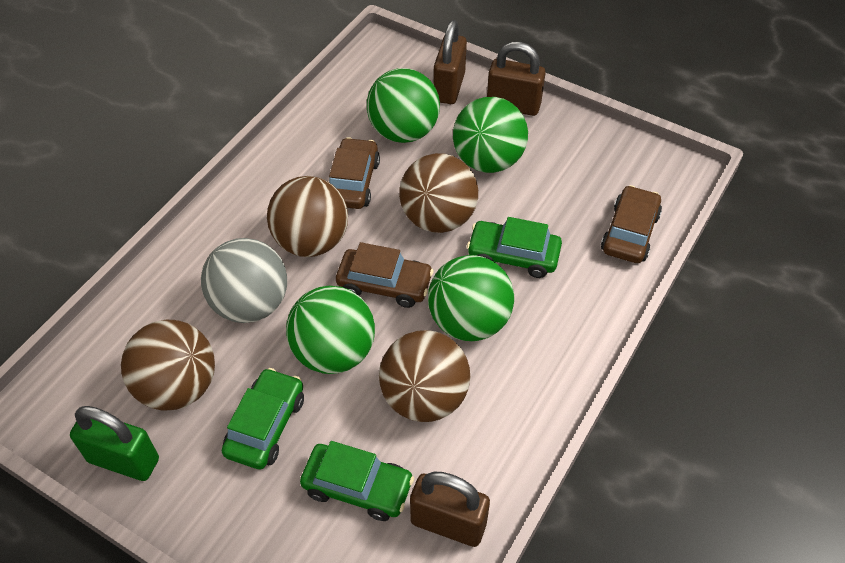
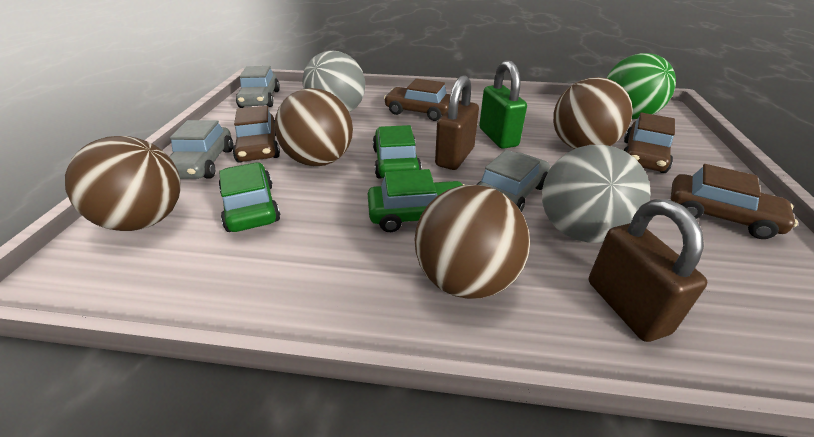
brown car: [329,137,380,209] [336,242,434,308] [601,185,662,263] = 3 -> [233,106,280,163] [384,79,451,121] [623,112,675,173] [670,164,798,239] = 4
brown padlock: [410,472,490,547] [433,20,467,104] [487,42,546,116] = 3 -> [435,75,479,170] [589,199,707,342] = 2
green ball: [286,285,375,374] [367,68,440,143] [428,255,514,341] [453,97,528,173] = 4 -> [607,53,676,119] = 1
grey ball: [201,238,287,323] = 1 -> [302,51,365,112] [542,145,650,243] = 2
grey car: none = 0 -> [169,120,233,179] [236,66,280,108] [477,150,550,212] = 3

